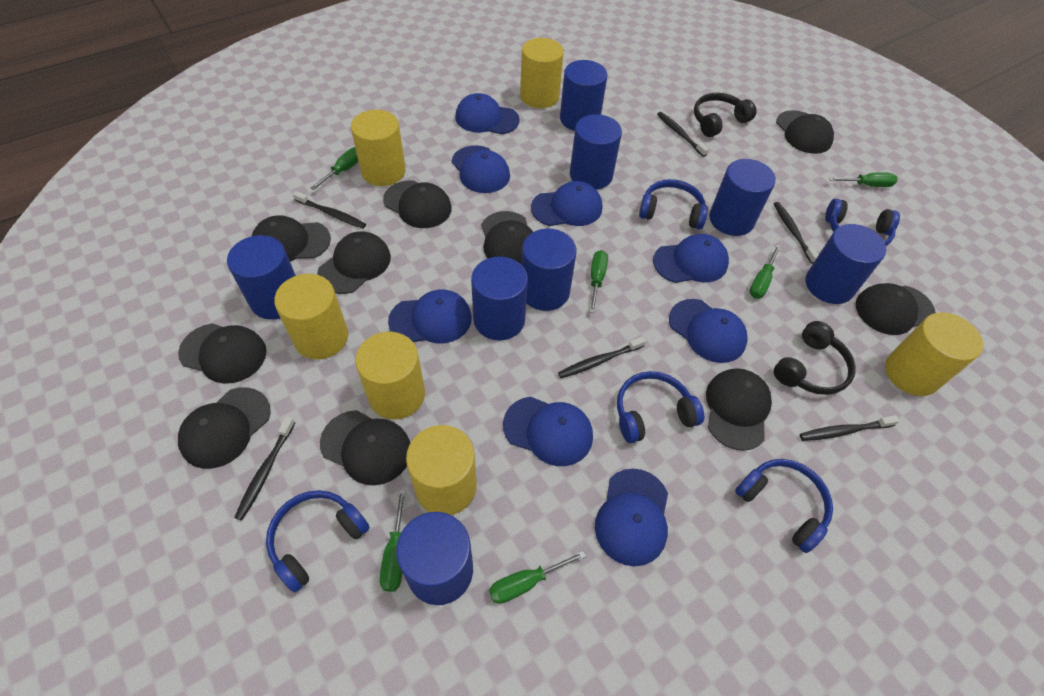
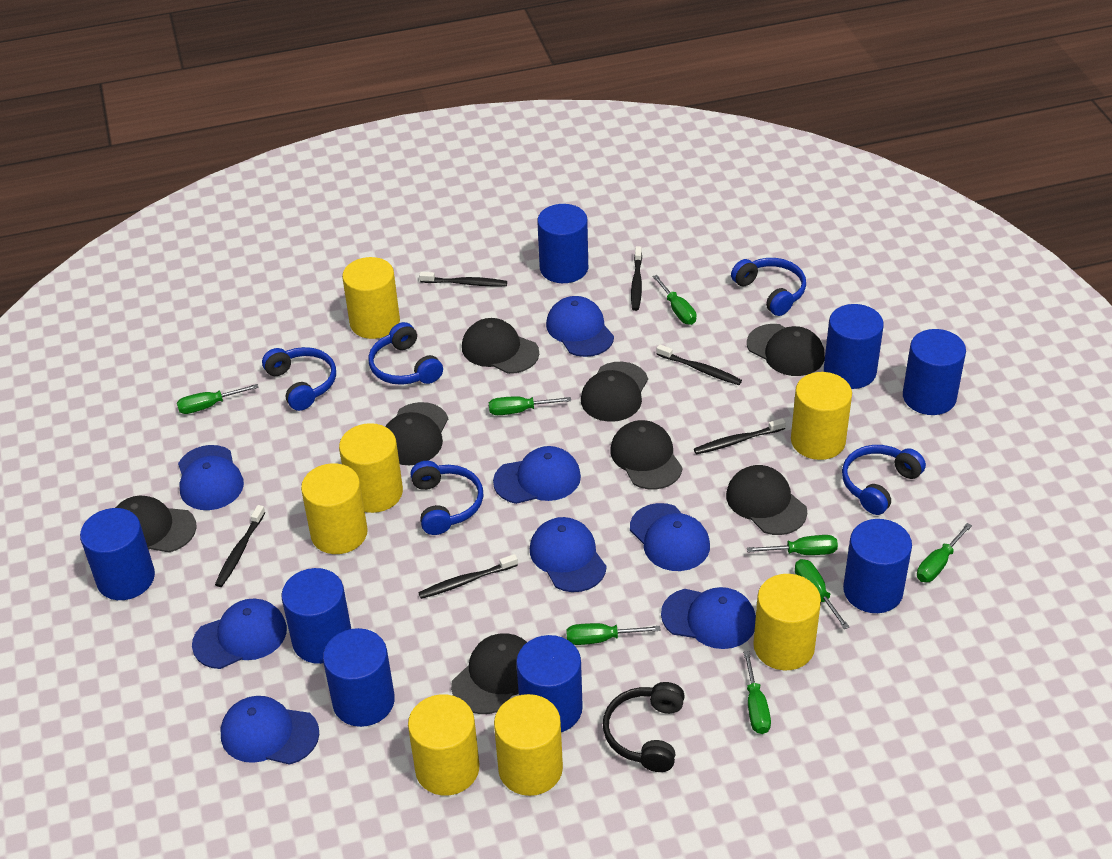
black cap: [178,323,266,384] [178,387,271,469] [252,215,331,262] [317,231,391,294] [320,410,410,485] [383,180,452,228] [481,211,533,264] [706,368,772,451] [776,110,834,154] [856,283,936,335] = 10 -> [115,496,197,553] [385,402,448,465] [451,633,527,714] [462,318,539,374] [581,362,648,422] [610,420,683,489] [726,465,807,535] [747,324,825,376] = 8
black headphones: [694,93,757,137] [774,321,856,395] = 2 -> [603,682,685,772] = 1
green screwdriver: [311,147,358,190] [380,489,406,592] [489,551,586,604] [589,250,608,313] [749,245,781,299] [829,172,897,187] = 6 -> [177,384,259,414] [489,396,571,415] [566,623,661,645] [653,275,697,325] [743,651,771,734] [747,535,838,555] [795,559,849,629] [917,523,972,582] = 8
yellow cylinder: [274,274,348,359] [351,110,406,186] [355,332,425,419] [406,425,477,515] [520,38,564,108] [885,312,983,396] = 6 -> [301,463,368,554] [339,423,403,513] [342,257,400,339] [408,694,479,796] [494,694,563,796] [753,574,821,670] [791,372,852,460] = 7

